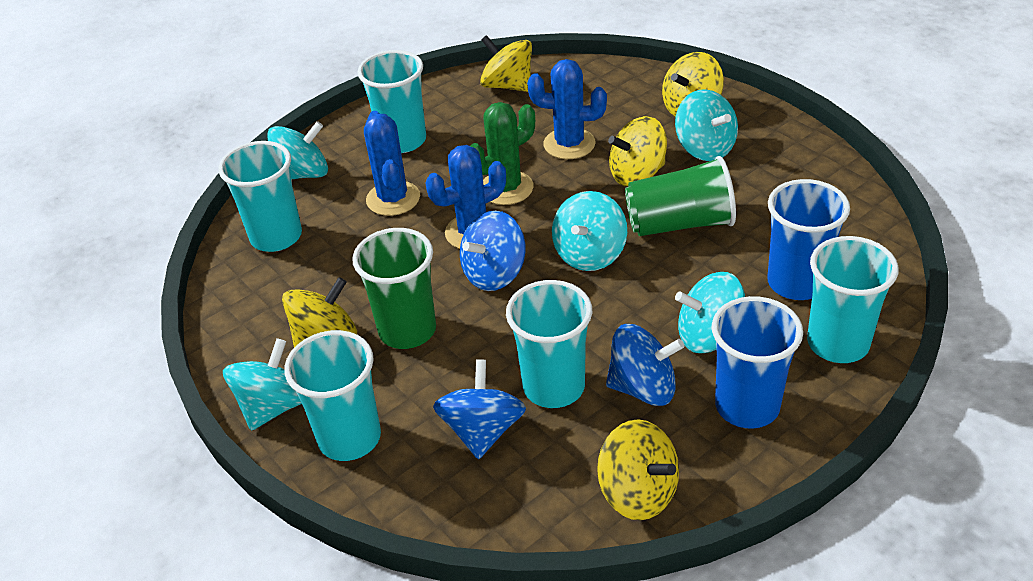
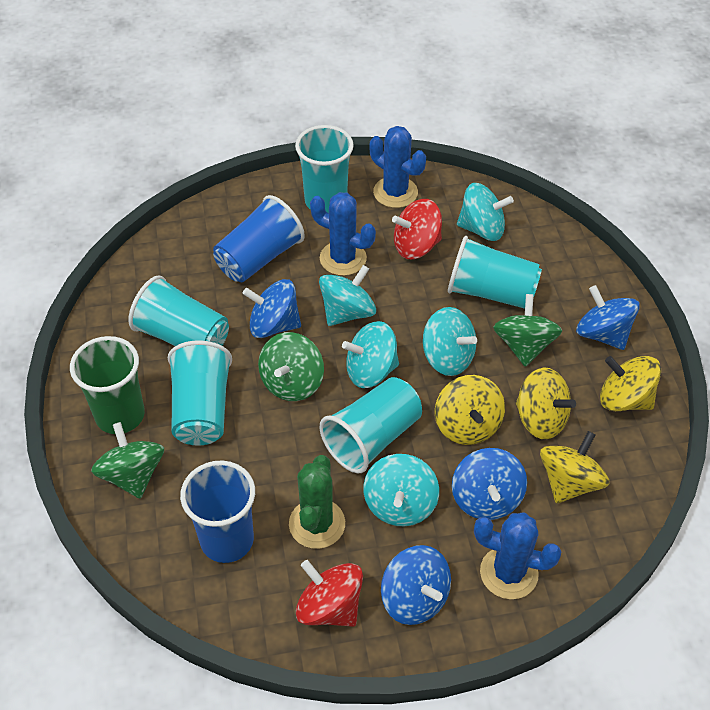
blue spinning top: [433,360,526,459] [460,211,525,291] [606,324,684,406] = 3 -> [243,279,301,338] [381,545,451,625] [452,448,527,520] [576,285,640,350] = 4
green cup: [352,228,436,349] [625,156,736,236] = 2 -> [70,336,145,434] = 1
green spinning top: none = 0 -> [91,422,164,499] [258,332,324,401] [493,294,562,367] = 3
red spinning top: none = 0 -> [296,560,363,627] [392,199,442,259] = 2
yellow spinning top: [282,277,357,347] [480,35,532,92] [597,419,679,520] [608,116,667,187] [662,52,724,117] = 5 -> [435,375,505,445] [516,367,576,440] [540,431,609,503] [600,356,661,411] = 4

